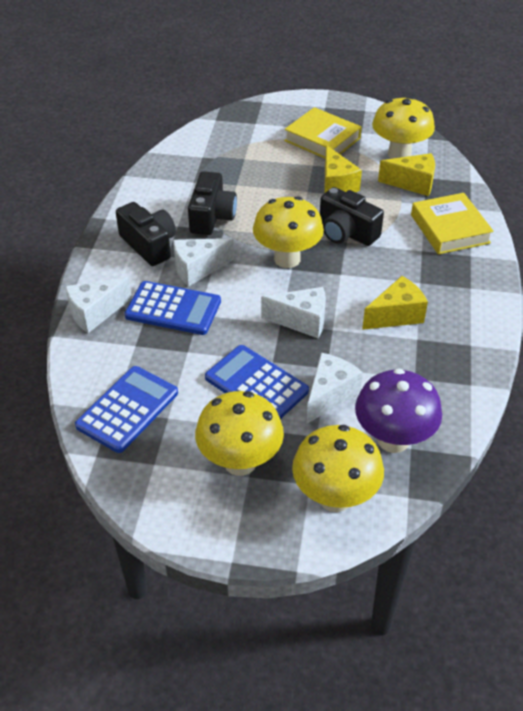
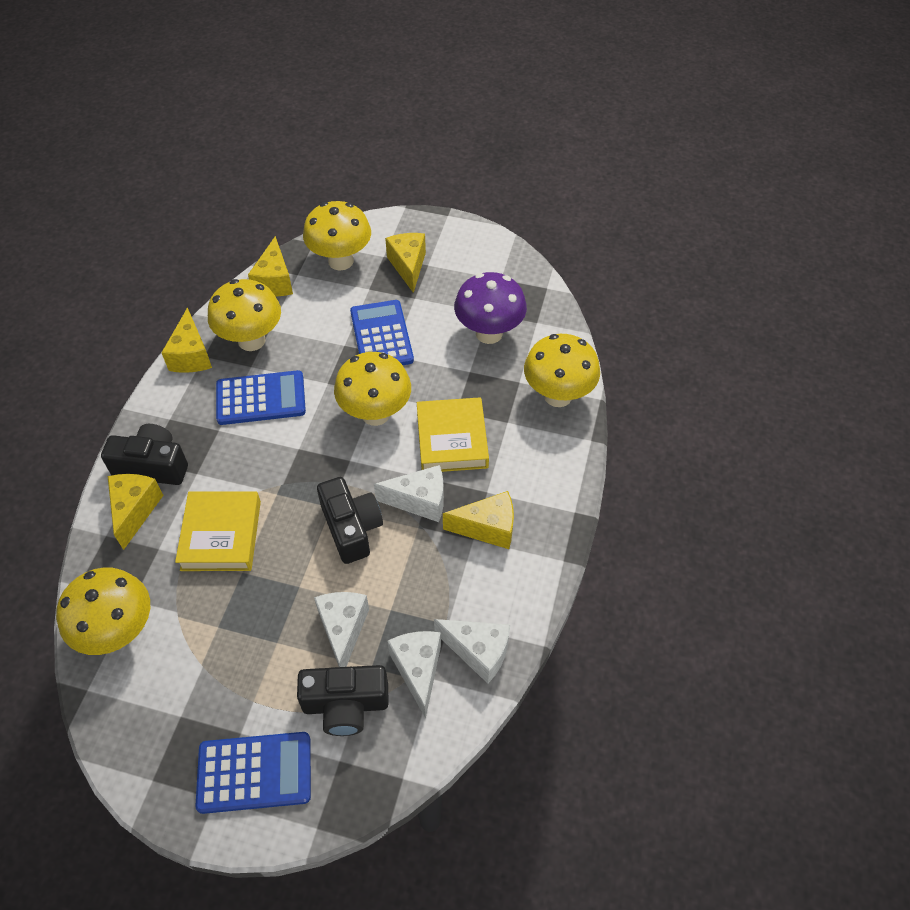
yellow cheese: [325,145,362,193] [362,276,428,330] [378,153,435,196] = 3 -> [108,474,164,550] [161,307,212,373] [248,236,293,297] [385,233,426,293] [443,491,514,549] = 5
yellow mushroom: [195,391,284,476] [253,196,324,268] [292,425,384,512] [372,96,435,159] = 4 -> [56,567,150,655] [208,279,281,351] [303,201,371,270] [334,352,411,426] [524,334,600,407] = 5

